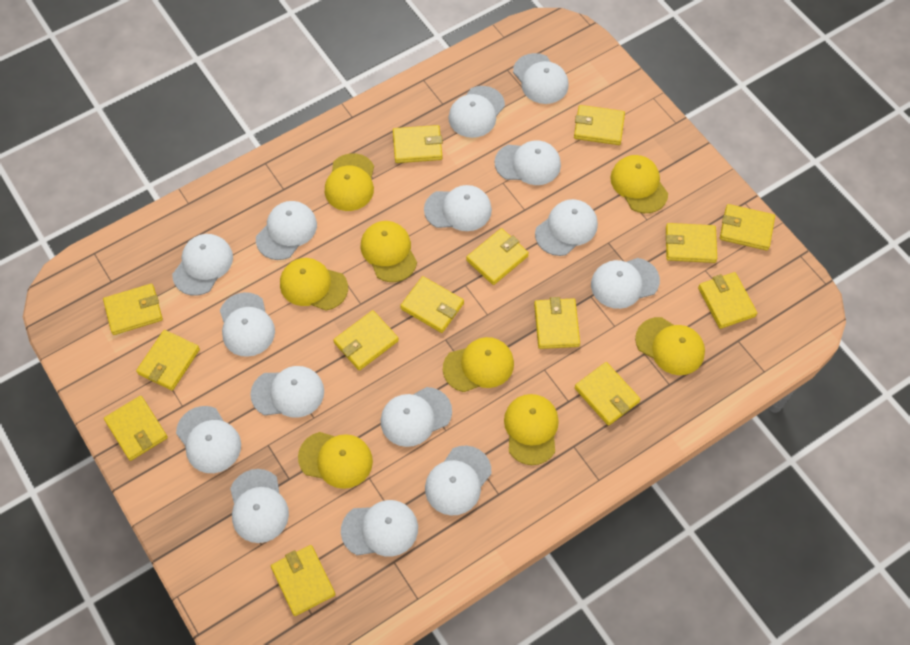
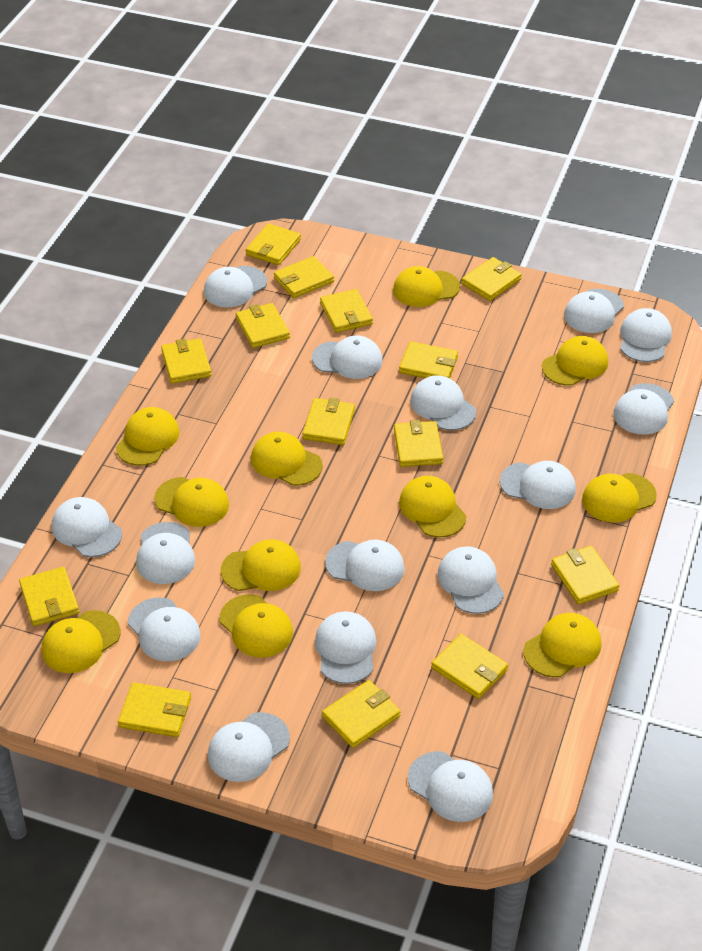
yellow cap: [280,258,348,311] [298,432,373,489] [325,153,374,211] [361,221,417,282] [443,337,514,392] [504,394,559,465] [610,155,668,213] [635,317,705,375] = 8 -> [42,610,120,673] [116,407,180,466] [154,477,229,527] [220,595,293,658] [221,539,301,591] [251,432,323,486] [393,266,460,307] [399,476,466,538] [524,613,602,677] [542,336,608,386] [582,473,657,523] = 11

